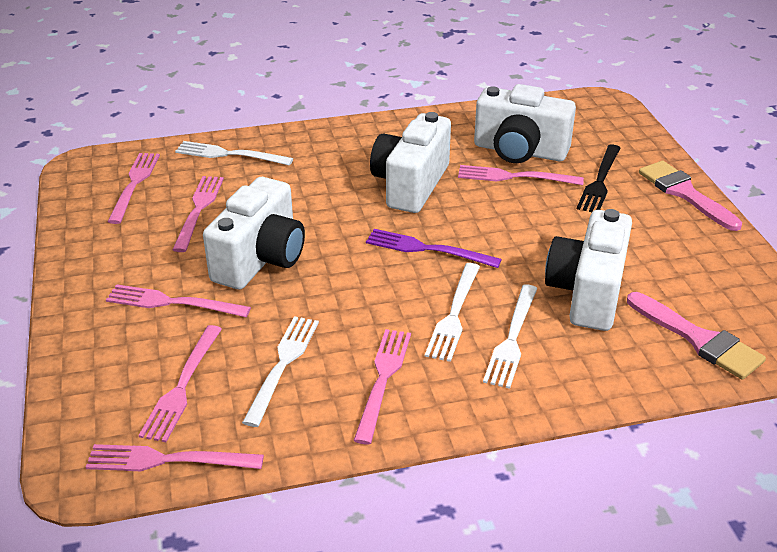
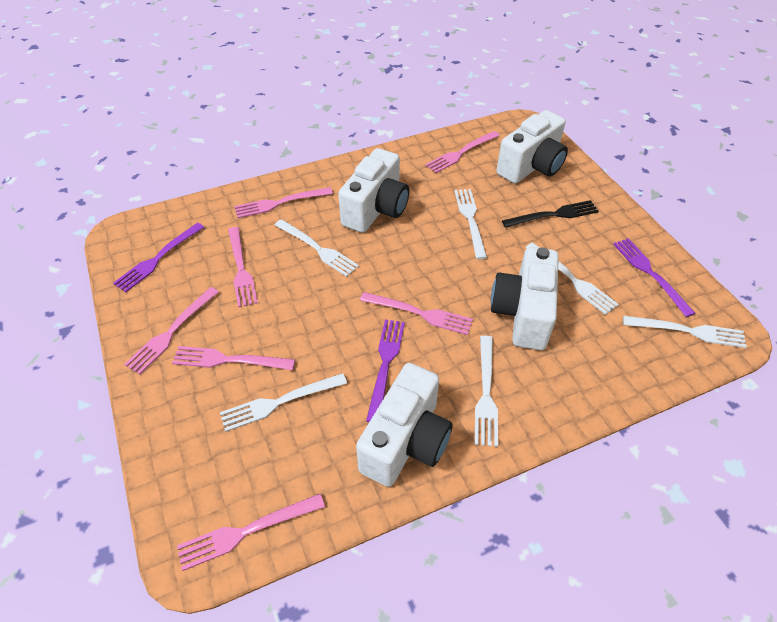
pink brush: [627,292,766,380] [639,161,742,231] = 2 -> none = 0
purple fork: [366,229,502,268] = 1 -> [113,223,204,292] [366,319,405,422] [613,238,695,317] = 3
white fork: [175,141,293,166] [242,316,319,427] [425,263,480,362] [483,284,538,389] = 4 -> [220,373,347,432] [275,219,359,277] [454,189,487,259] [475,335,498,447] [525,242,619,315] [623,316,747,348] = 6

